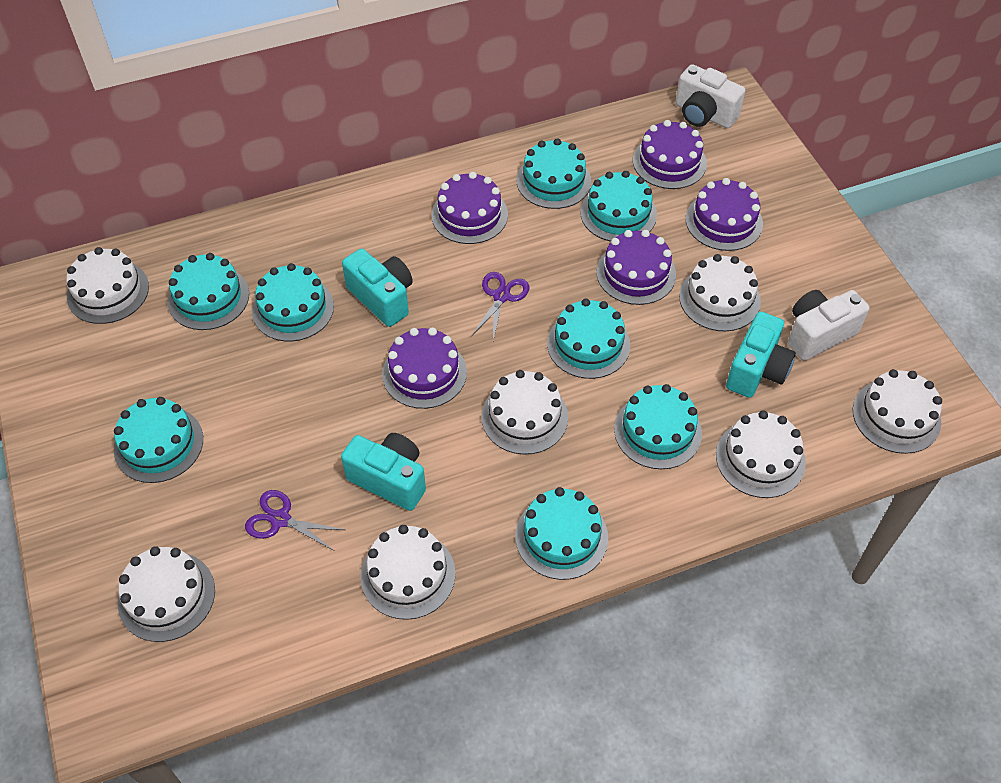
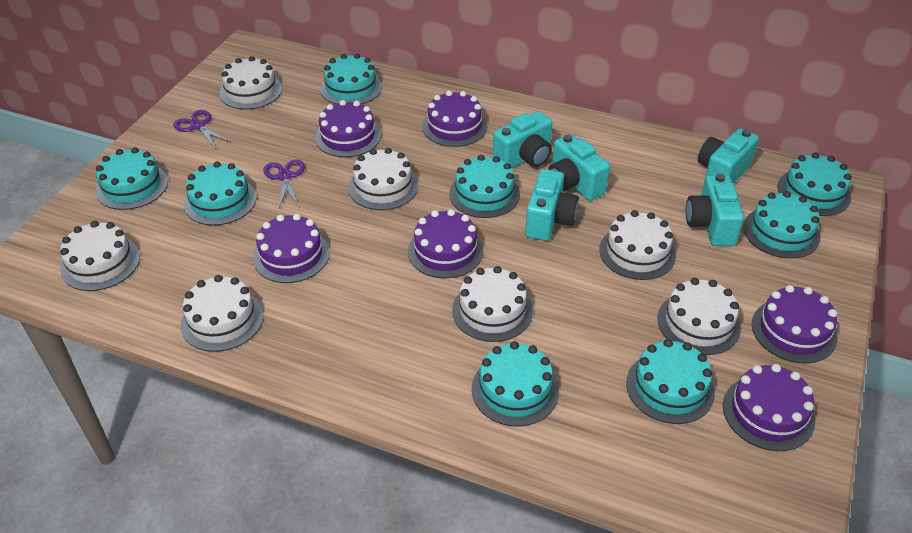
purple cake: [382,327,467,409] [432,172,508,244] [596,230,676,305] [633,120,707,189] [686,178,763,251] = 5 -> [253,214,330,283] [315,100,381,157] [408,209,483,278] [422,90,487,147] [723,364,815,451] [752,285,837,363] = 6
turquoise camera: [341,433,426,511] [342,248,413,327] [726,311,796,398] = 3 -> [493,111,552,168] [525,169,579,241] [548,134,610,201] [686,173,744,246] [698,129,759,184] = 5
white camera: [676,64,745,128] [788,290,870,361] = 2 -> none = 0

